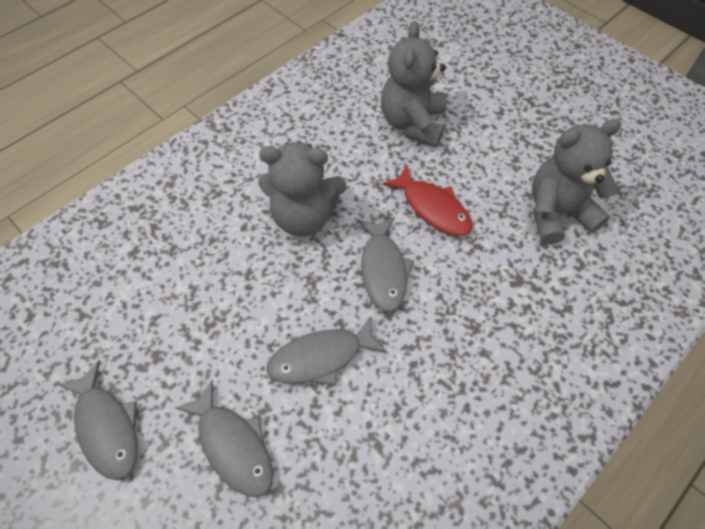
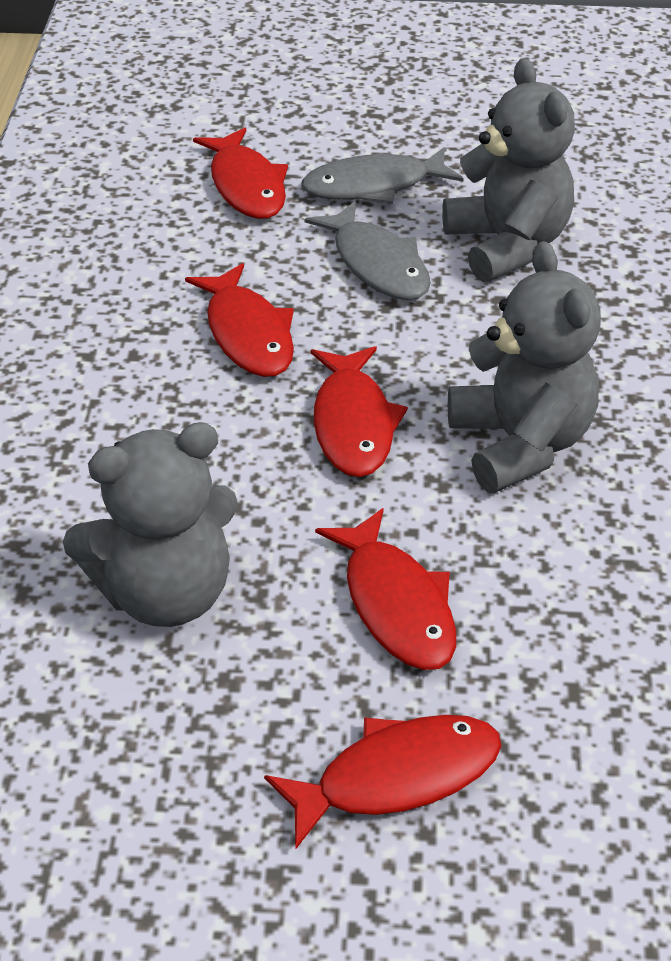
grey fish: [57,361,138,480] [175,380,273,497] [267,316,387,385] [358,217,414,312] = 4 -> [301,148,464,204] [305,201,431,300] = 2
red fish: [382,165,473,236] = 1 -> [185,263,294,377] [193,128,288,219] [264,715,502,849] [311,346,408,477] [315,508,456,670] = 5

